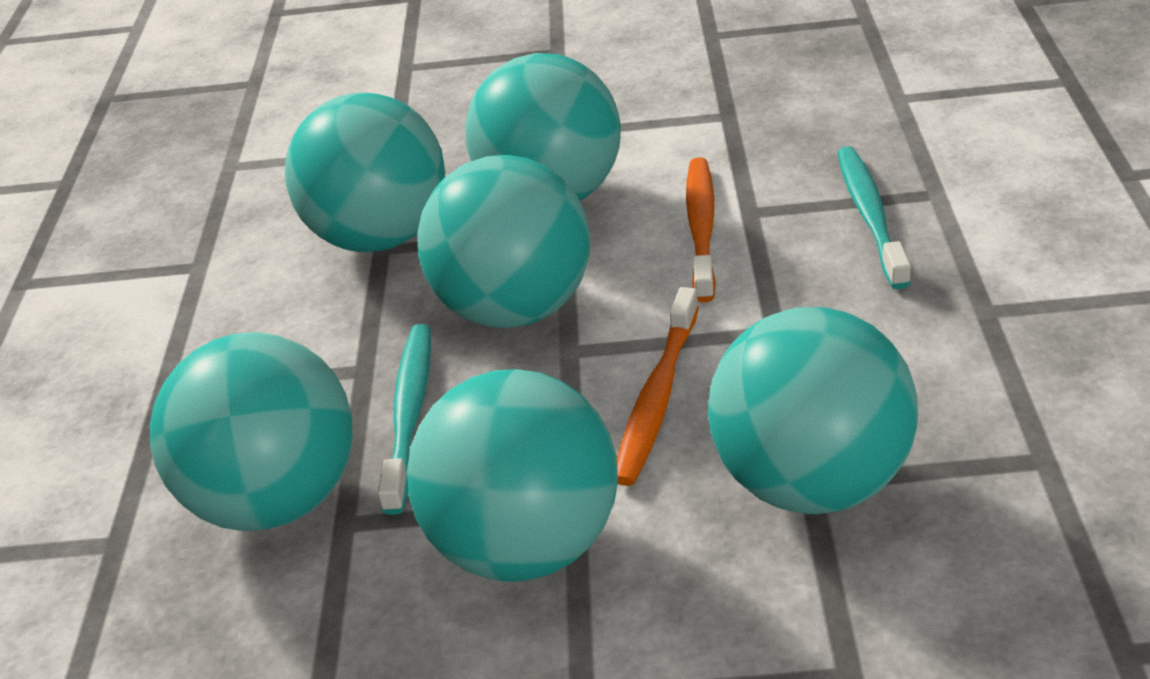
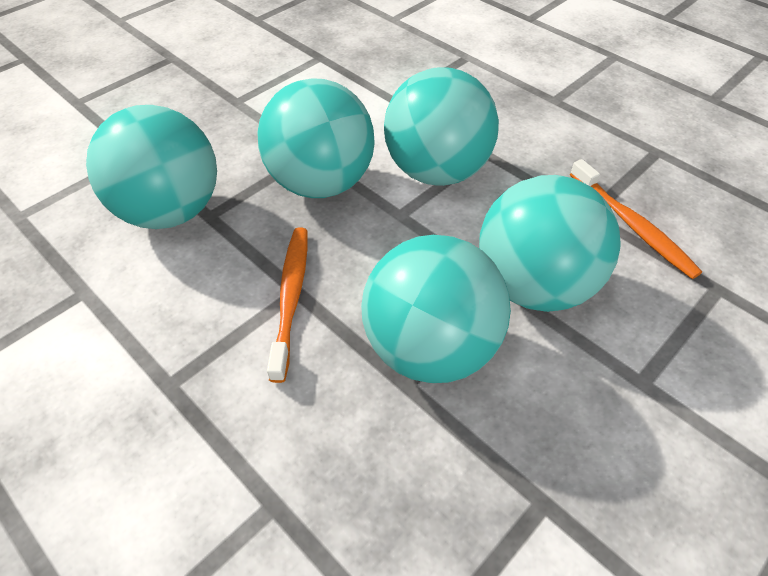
turquoise ball: [150,332,353,531] [285,92,445,252] [407,369,618,582] [417,155,590,328] [465,53,621,201] [708,307,918,514] = 6 -> [86,105,217,229] [257,78,375,198] [361,235,511,383] [384,67,499,186] [479,175,621,312] = 5
turquoise toothbrush: [378,324,431,515] [837,146,911,289] = 2 -> none = 0

